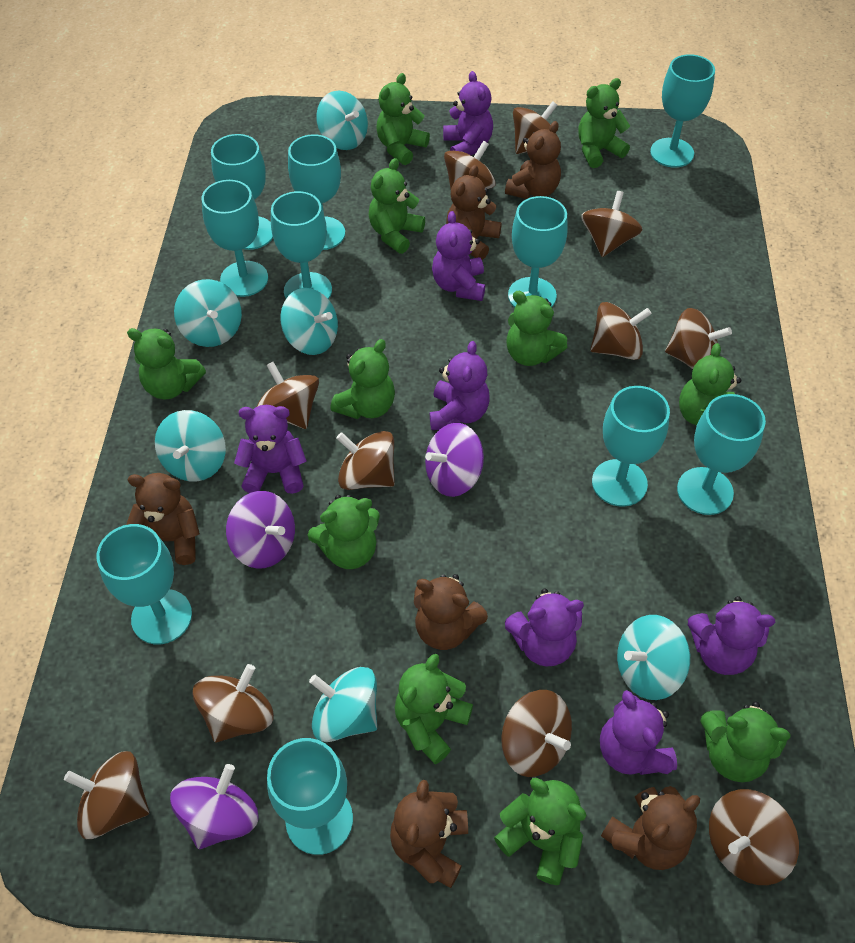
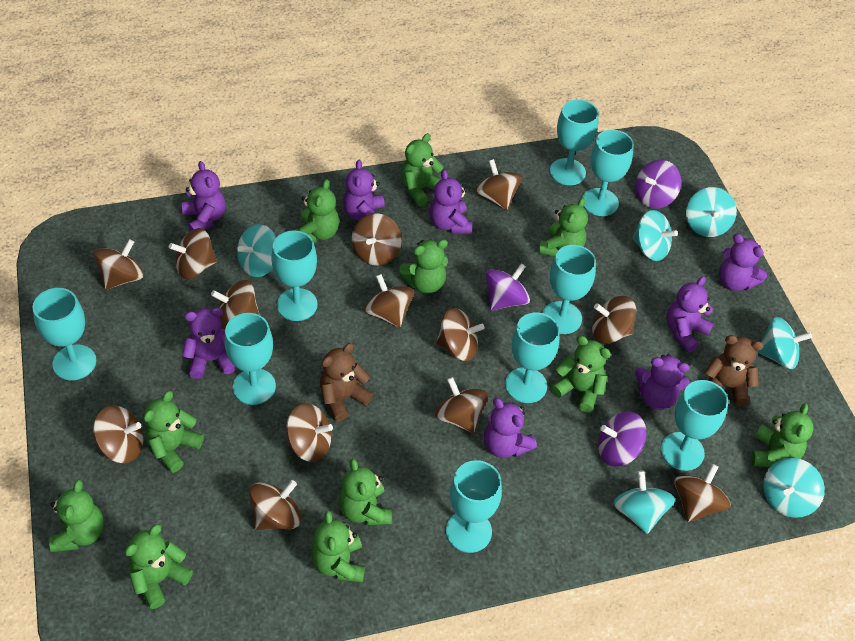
brown spinning top: [64,751,149,839] [193,664,274,742] [256,362,319,429] [336,431,395,490] [444,141,496,189] [501,690,572,777] [513,101,557,154] [581,191,642,257] [590,302,651,360] [665,308,732,369] [709,789,799,885] = 11 -> [93,405,143,463] [94,239,144,290] [169,228,217,279] [211,280,260,330] [249,480,301,530] [286,403,333,462] [352,213,402,265] [364,274,414,328] [435,377,488,433] [436,308,484,361] [475,159,523,210] [592,296,636,344] [674,464,731,522] = 13
brown teddy bear: [126,473,200,565] [390,780,468,888] [414,574,488,650] [446,165,502,260] [505,121,561,199] [601,786,700,870] = 6 -> [320,343,373,421] [705,335,763,406] = 2
purple teddy bear: [234,405,307,494] [430,341,490,430] [432,211,485,301] [443,71,493,155] [505,588,584,666] [600,690,677,775] [687,596,775,675] = 7 -> [182,161,226,231] [182,308,236,379] [343,160,385,220] [429,170,472,234] [484,398,537,458] [635,354,690,410] [666,276,714,352] [719,234,767,291] = 8
turquoise goblet: [96,524,192,644] [202,180,268,297] [211,134,273,250] [267,738,353,855] [271,191,332,299] [288,134,345,250] [508,196,568,307] [592,386,670,507] [650,54,715,168] [677,394,766,515] = 10 -> [33,288,97,380] [225,313,276,405] [271,230,318,321] [446,460,502,553] [505,313,560,403] [543,245,596,334] [550,99,599,185] [582,130,634,216] [661,380,728,471] = 9

